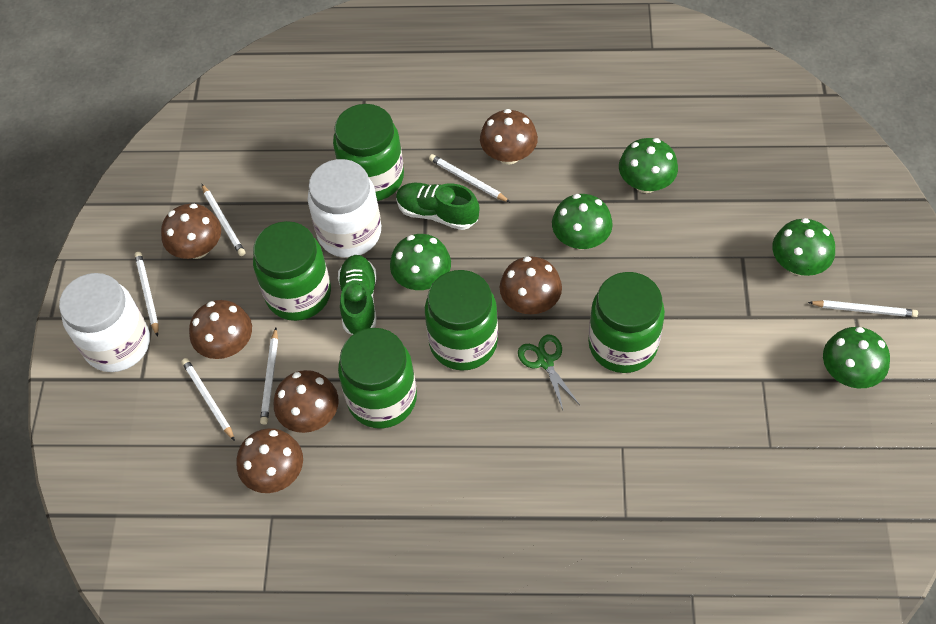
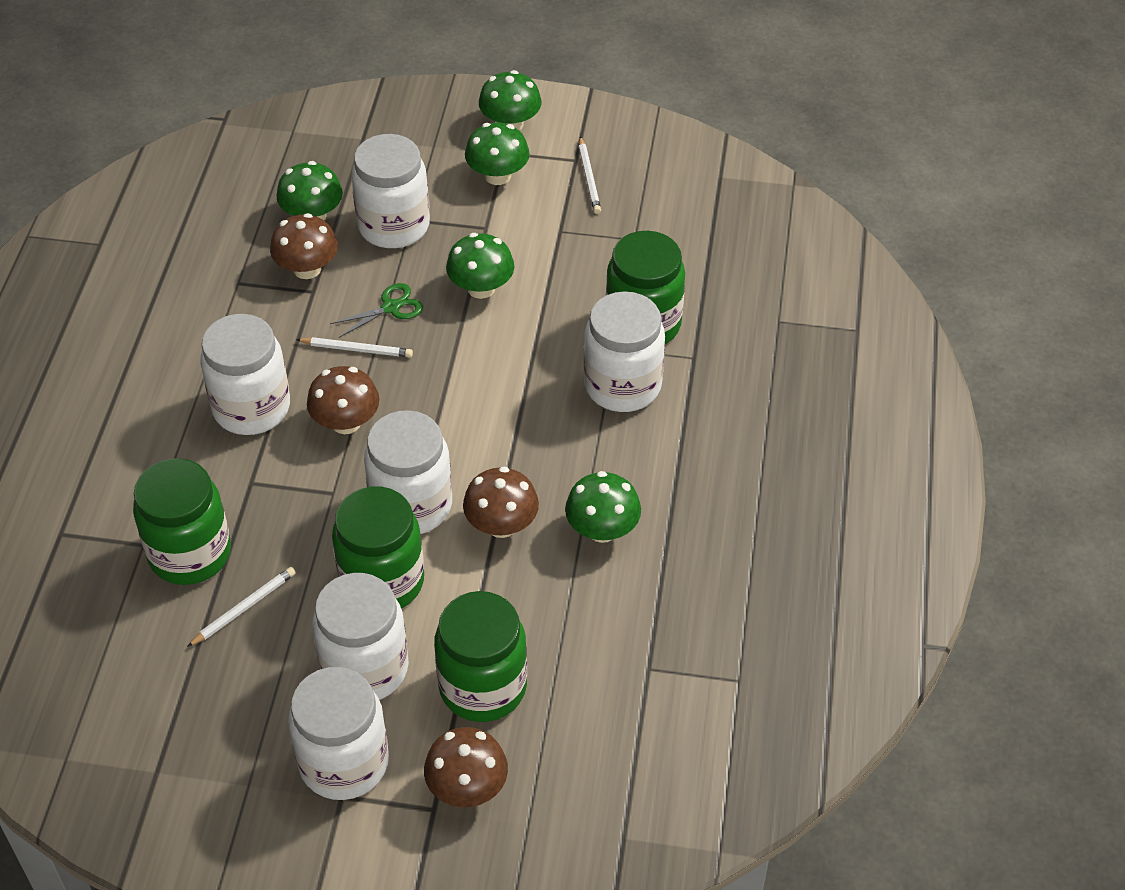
brown mushroom: [161,204,221,259] [189,300,252,359] [236,428,303,493] [274,370,339,433] [480,109,538,164] [500,256,562,314] = 6 -> [270,213,338,279] [307,366,379,434] [424,727,508,807] [463,467,539,538] = 4
green jar: [253,221,331,321] [333,104,404,201] [338,328,417,428] [425,270,498,371] [588,272,665,373] = 5 -> [133,458,231,585] [332,486,424,609] [434,591,527,722] [606,231,685,344] = 4
green shoe: [338,255,377,335] [396,183,479,230] = 2 -> none = 0
white jar: [59,273,150,372] [308,159,381,258] = 2 -> [200,314,290,435] [288,667,389,800] [312,573,409,700] [351,134,430,248] [364,410,452,534] [584,291,665,412] = 6
white pencil: [135,252,159,337] [181,358,235,441] [202,184,245,256] [260,328,278,425] [429,154,510,202] [808,300,918,317] = 6 -> [187,567,296,647] [296,337,413,357] [579,137,601,214] = 3

